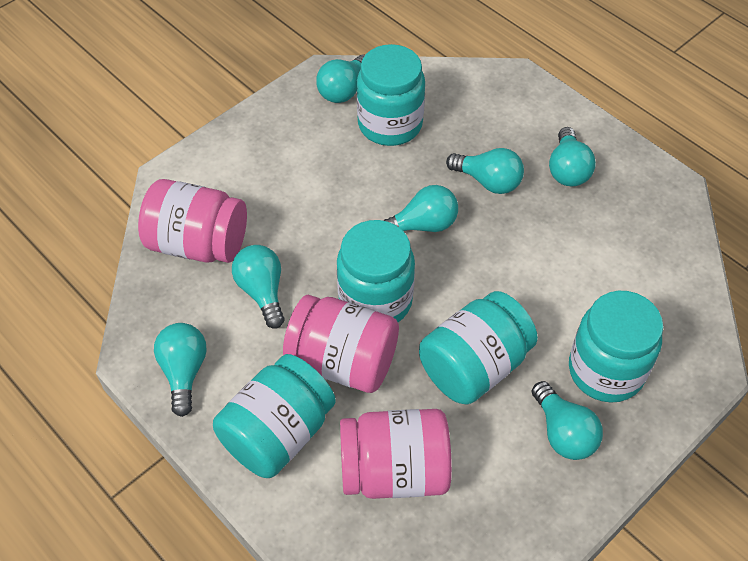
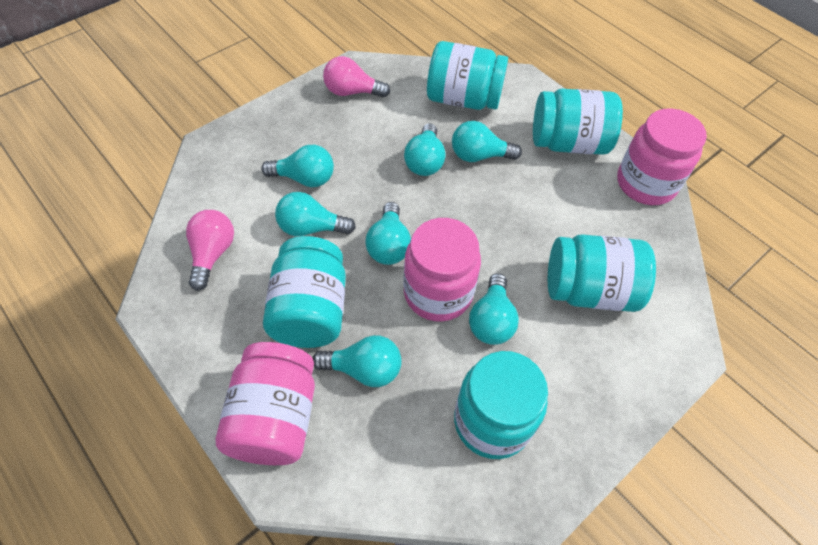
pink light bulb: none = 0 -> [186,210,234,291] [323,56,390,98] = 2

